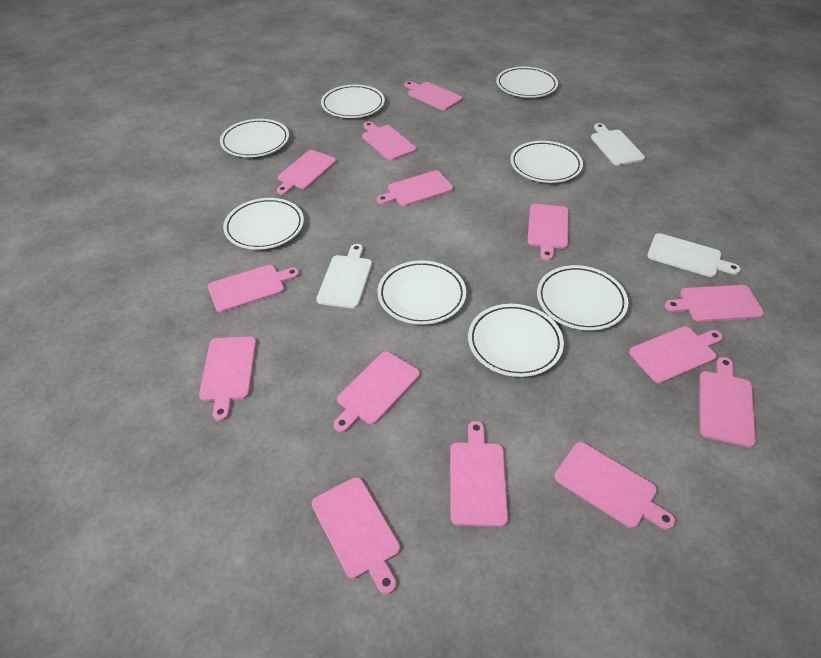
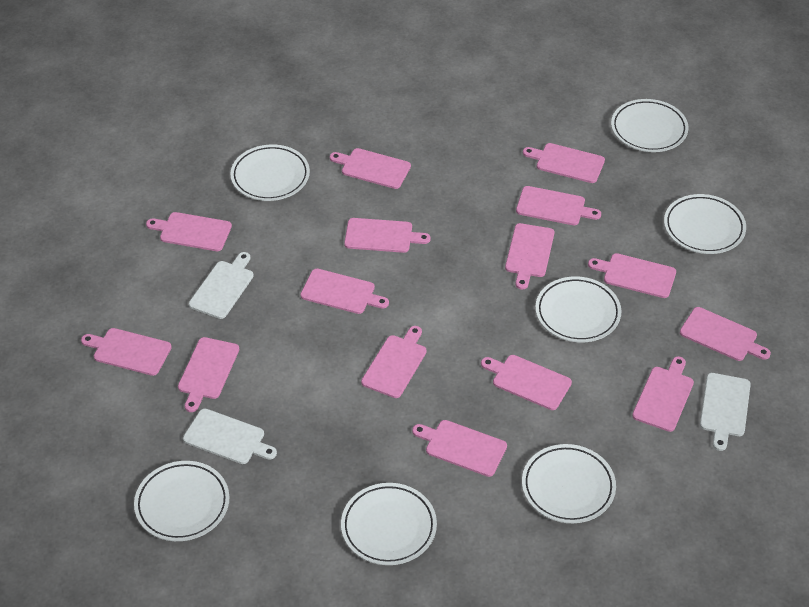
pink cutting board: [199,336,257,421] [208,265,300,312] [277,150,336,195] [312,477,400,594] [334,351,420,432] [362,122,416,161] [377,170,453,206] [404,81,462,110] [450,421,508,527] [527,204,569,260] [554,442,676,530] [629,326,723,383] [665,285,764,322] [699,357,756,448] = 14 -> [81,328,172,376] [146,212,232,251] [178,337,239,412] [300,268,389,314] [330,148,411,189] [344,218,431,253] [361,326,427,398] [412,420,507,477] [481,355,572,410] [505,223,554,289] [516,186,601,225] [523,143,605,183] [588,253,676,298] [632,356,694,432] [680,307,771,361] = 15
white plate: [220,119,289,157] [223,198,304,250] [321,85,385,118] [378,260,466,325] [468,304,564,377] [496,67,558,98] [510,141,583,183] [537,265,628,331] = 8 -> [134,461,229,541] [230,145,310,201] [341,483,437,565] [522,444,616,523] [535,276,621,342] [611,99,688,152] [664,194,746,254] = 7

